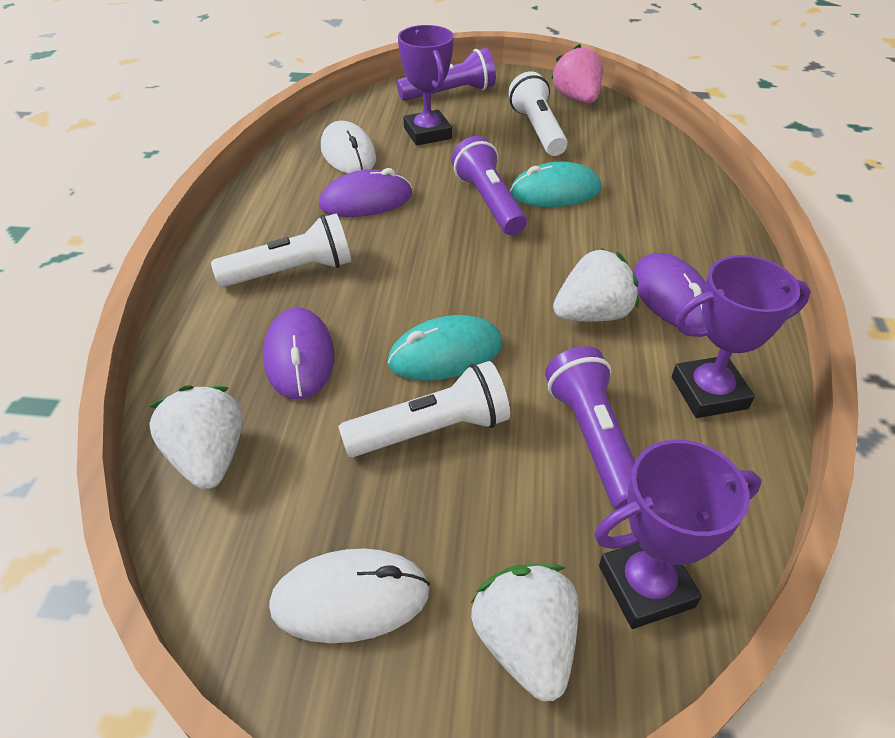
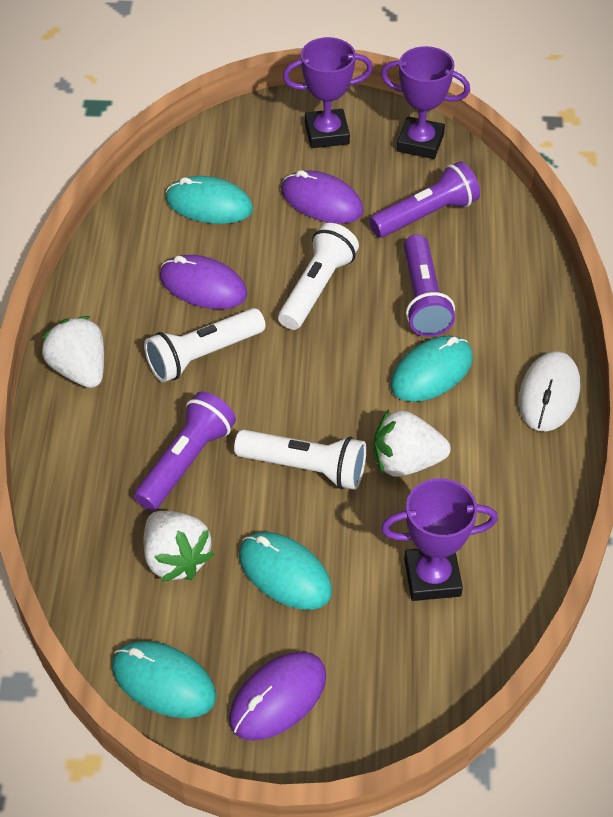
pink strawberry: [551,44,603,104] = 1 -> none = 0
turquoise mouse: [388,315,503,381] [510,162,601,207] = 2 -> [112,641,216,718] [166,176,253,224] [239,532,332,610] [390,336,473,402] = 4
white mouse: [269,549,430,643] [321,121,376,174] = 2 -> [519,351,580,431] = 1

